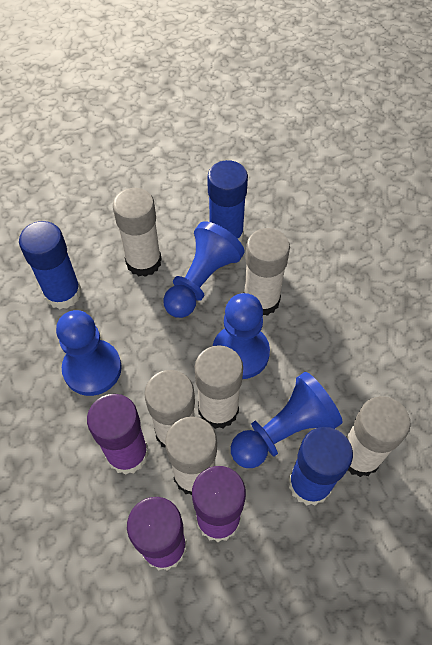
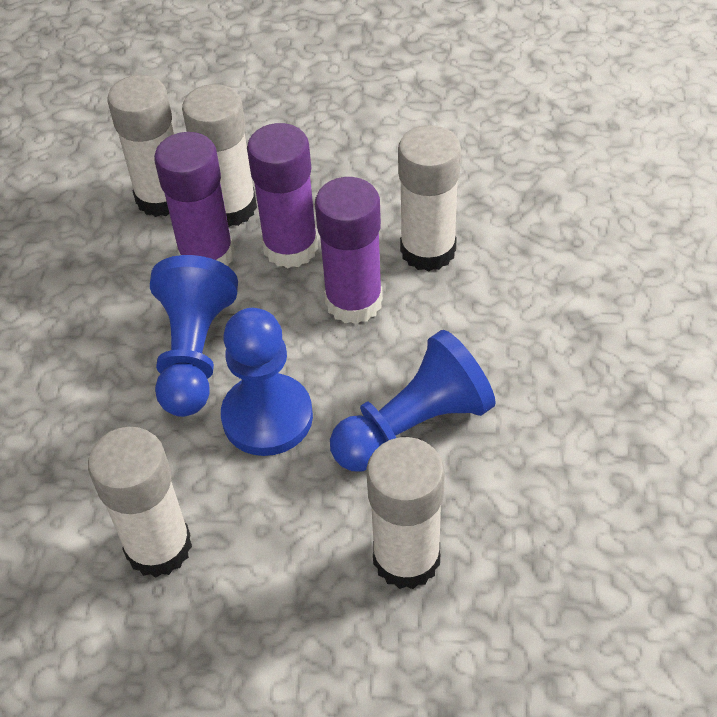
blue glue stick: [19,221,81,309] [207,160,248,243] [288,427,353,506] = 3 -> none = 0
blue pawn: [56,310,122,396] [163,222,245,318] [213,293,270,379] [231,372,343,468] = 4 -> [150,255,238,417] [221,308,313,456] [330,330,496,472] = 3
white glue stick: [113,188,162,277] [144,370,195,448] [165,417,217,495] [195,345,243,429] [244,228,290,316] [347,396,411,477] = 6 -> [88,427,192,578] [108,75,174,217] [182,84,257,227] [366,437,445,589] [398,125,461,272] = 5

